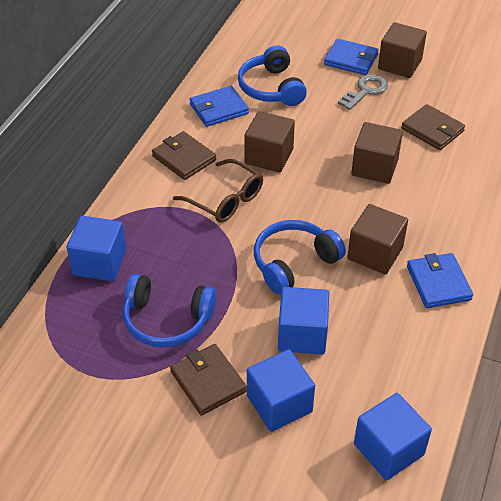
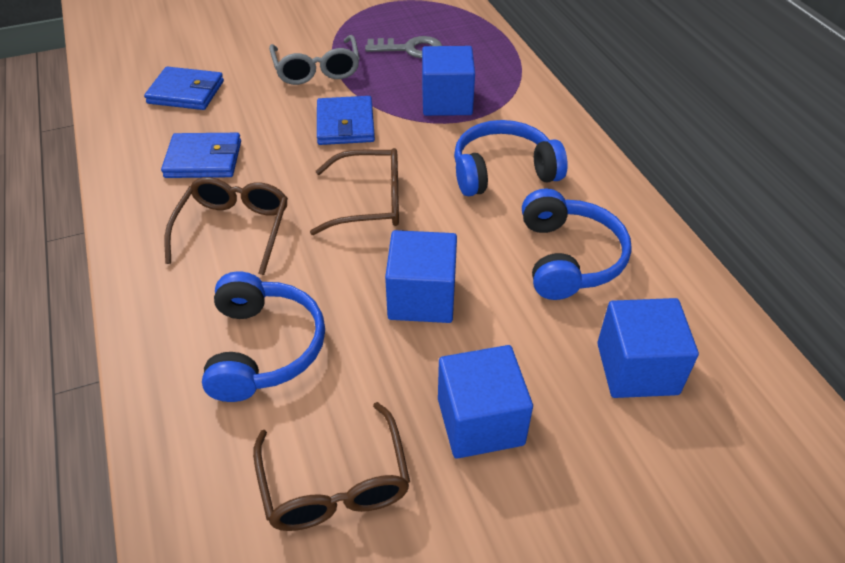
brown cube: [244,111,295,173] [347,204,408,275] [351,122,403,184] [378,22,427,78] = 4 -> none = 0
brown glasses: [173,159,263,223] = 1 -> [164,177,288,275] [253,402,410,531] [310,148,399,235] = 3
brown wallet: [152,131,216,180] [170,344,247,416] [401,104,465,150] = 3 -> none = 0
grey glasses: none = 0 -> [269,35,359,85] = 1

